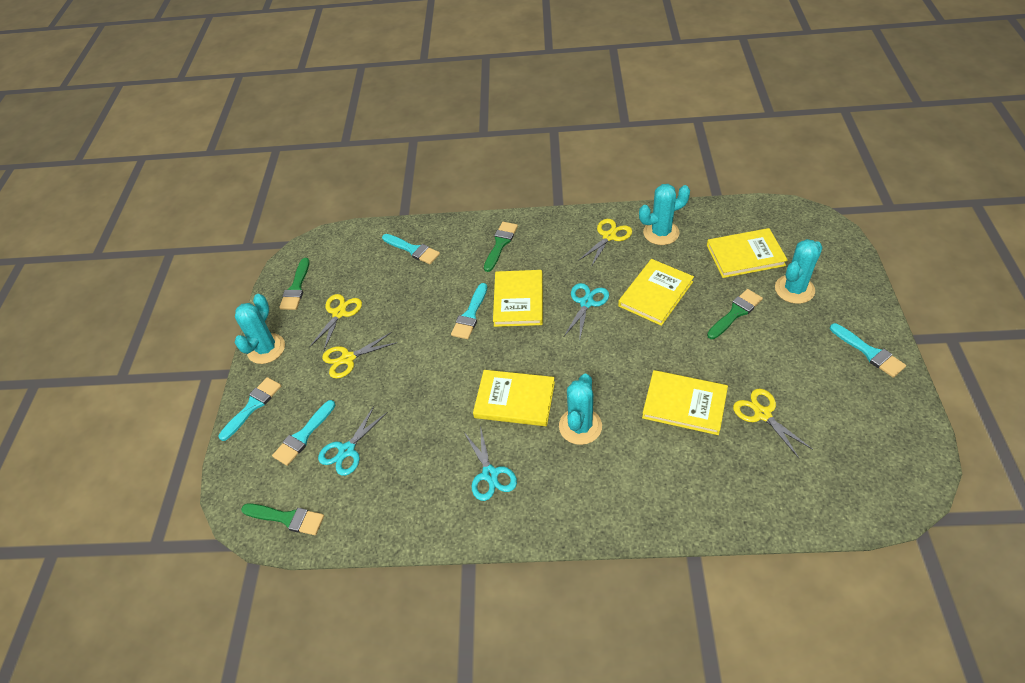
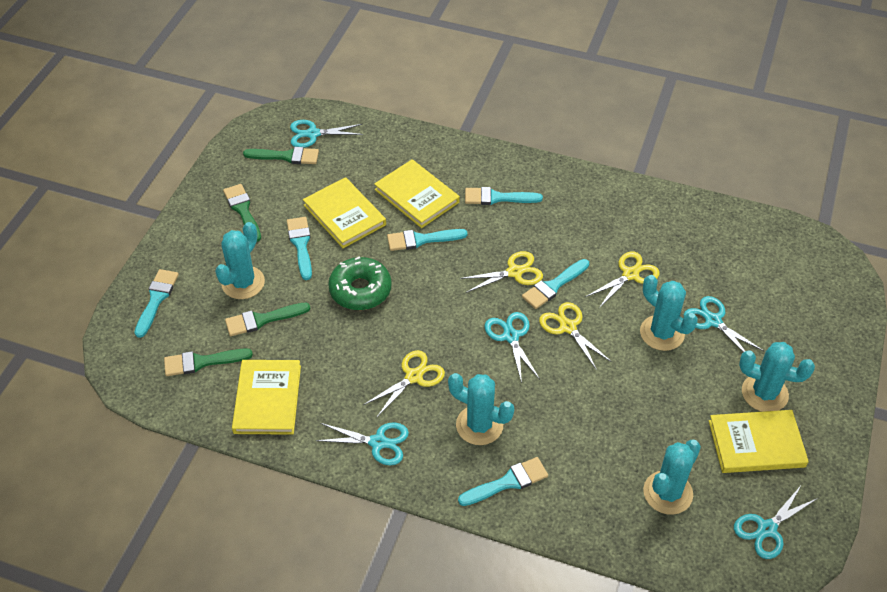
green donut: none = 0 -> [328,256,392,310] = 1
turquoise brush: [218,377,281,441] [272,400,335,466] [382,234,440,264] [451,283,487,339] [830,323,906,378] = 5 -> [135,269,179,338] [287,217,312,280] [387,229,468,251] [458,457,548,506] [465,187,543,205] [522,259,589,309] = 6
turquoise cactus: [235,294,285,364] [559,374,602,445] [639,184,690,245] [775,239,823,304] = 4 -> [215,222,265,299] [448,373,514,445] [640,275,698,351] [643,440,701,515] [739,342,815,412] = 5
turquoise scissors: [318,406,388,476] [463,426,517,501] [564,283,609,338] = 3 -> [290,120,363,148] [315,422,409,465] [485,312,540,383] [684,296,764,352] [734,486,818,559] = 5
yellow book: [473,370,555,426] [493,270,543,327] [618,259,694,326] [642,370,728,435] [707,228,788,278] = 5 -> [232,360,301,435] [303,177,386,248] [374,159,460,228] [709,410,809,473] = 4

